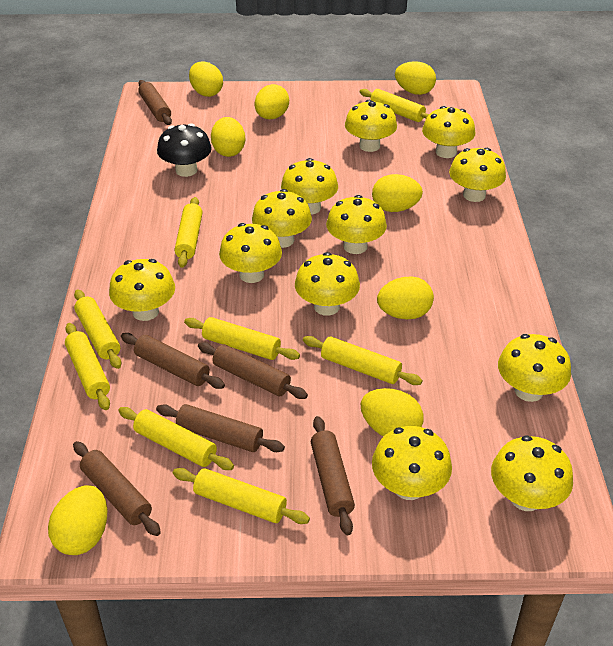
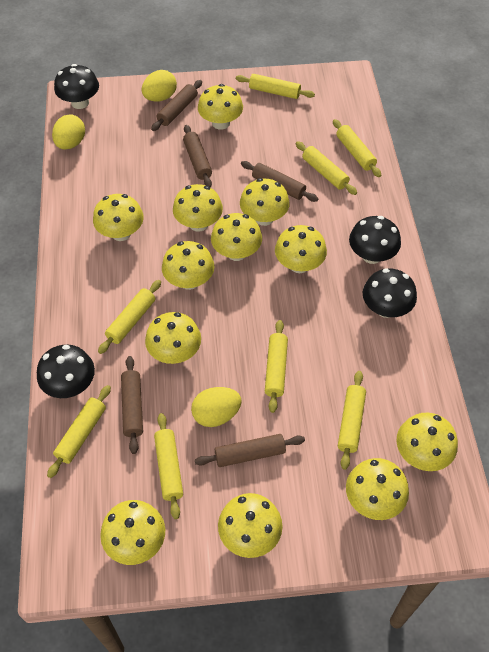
black mushroom: [157,123,212,177] = 1 -> [37,344,95,398] [54,64,99,109] [349,216,401,264] [363,269,417,318] = 4
brown rolling pin: [73,441,161,536] [121,333,225,389] [138,80,172,125] [156,404,285,452] [198,342,308,399] [311,416,355,535] = 6 -> [121,356,143,454] [151,80,202,131] [183,125,212,187] [195,434,305,467] [241,161,318,202] = 5
yellow egg: [48,485,107,555] [189,61,223,97] [211,117,245,157] [255,84,289,119] [361,388,424,437] [372,174,423,212] [377,276,434,319] [395,61,436,95] = 8 -> [52,114,85,150] [142,70,177,102] [191,387,242,427] = 3

